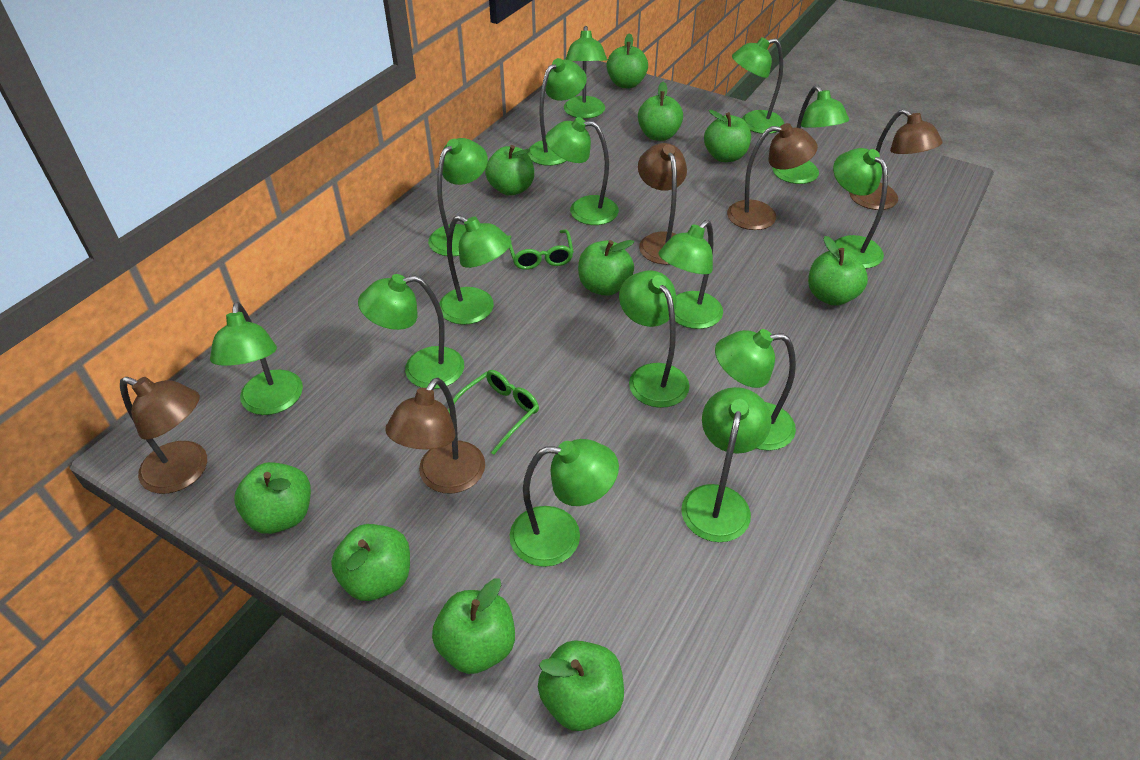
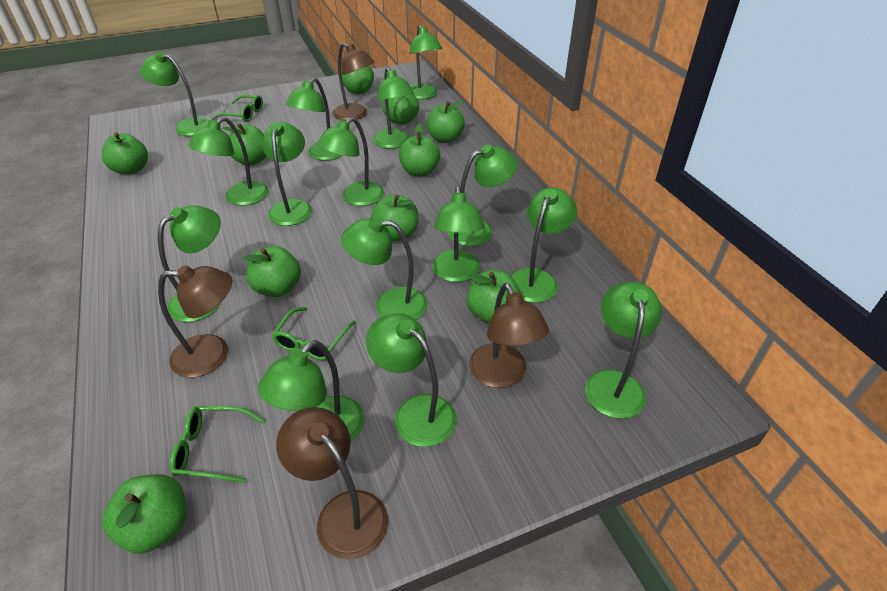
brown lamp: [120,377,207,494] [385,378,485,494] [638,143,687,265] [727,123,818,230] [849,109,943,210] = 5 -> [158,265,232,378] [276,407,388,560] [333,43,374,121] [469,283,549,388] = 4
green glasses: [448,370,539,455] [508,230,574,270] = 2 -> [169,406,264,483] [212,95,263,122] [272,307,356,360] = 3

